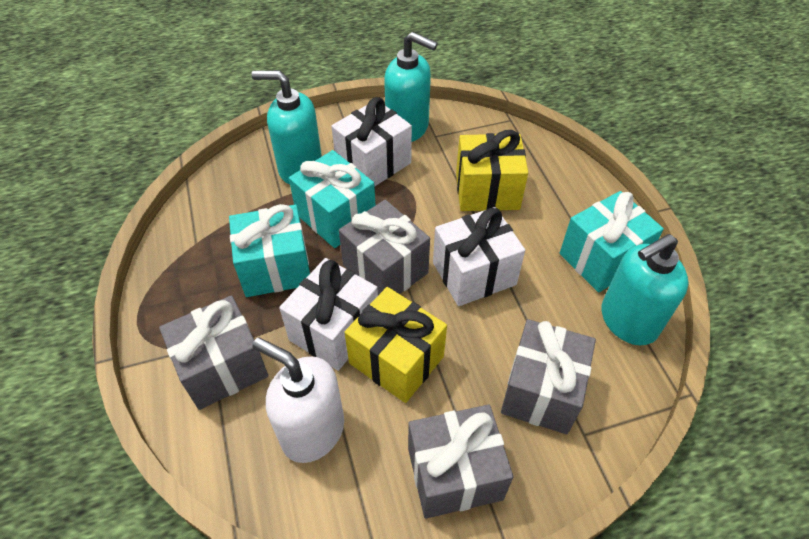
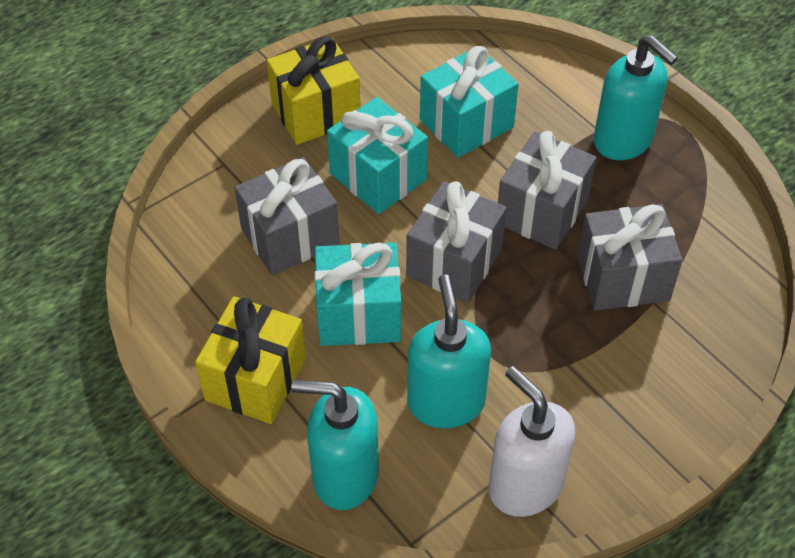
white gift: [279,258,378,371] [331,97,412,186] [433,207,525,306] = 3 -> none = 0

